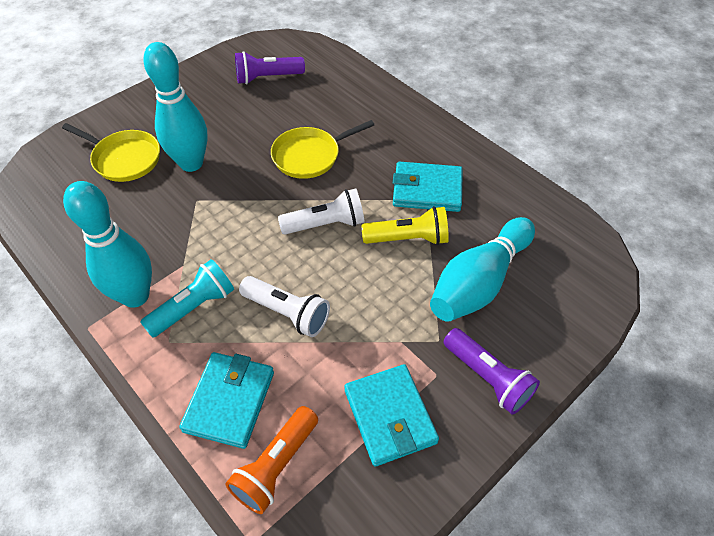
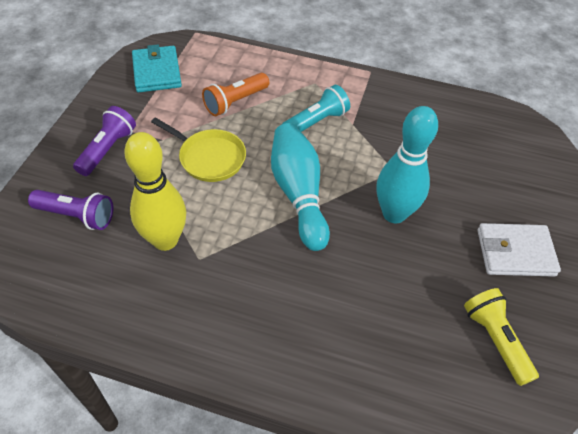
turquoise bowling pin: [63,181,152,308] [143,42,207,172] [430,217,535,322] = 3 -> [271,123,330,251] [376,106,438,223] = 2
turquoise wallet: [179,352,274,449] [344,364,439,467] [393,162,463,212] = 3 -> [132,44,182,92] = 1
white flashlight: [239,276,330,337] [278,188,365,234] = 2 -> none = 0
white wallet: none = 0 -> [477,223,561,277] = 1
yellow bowling pin: none = 0 -> [124,132,186,251] = 1
yellow pan: [62,123,160,182] [271,120,374,179] = 2 -> [151,117,246,182] = 1

